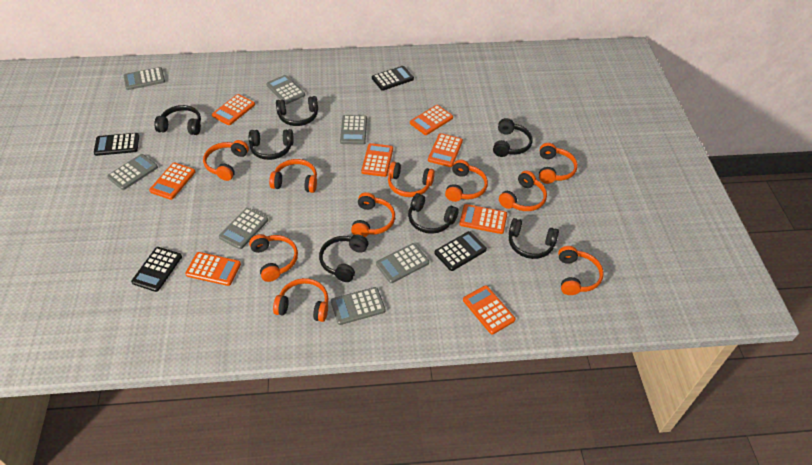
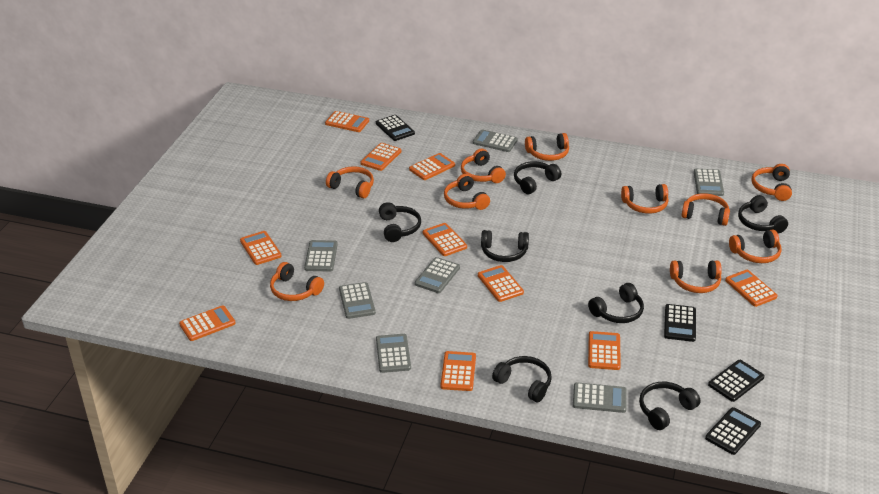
orange calculator: [149,162,195,200] [185,252,241,286] [212,94,255,125] [361,143,393,177] [410,105,453,135] [428,133,463,167] [459,204,507,234] [463,285,515,334] = 8 -> [179,305,236,341] [240,231,282,265] [325,111,369,132] [360,143,402,171] [409,153,455,180] [423,223,467,256] [441,351,476,391] [478,265,524,302] [588,331,621,370] [725,270,778,307] = 10

